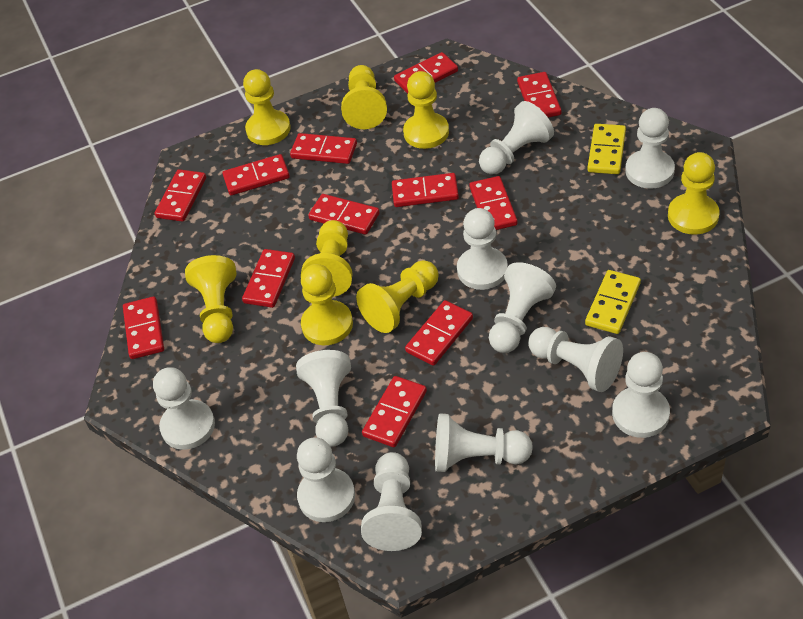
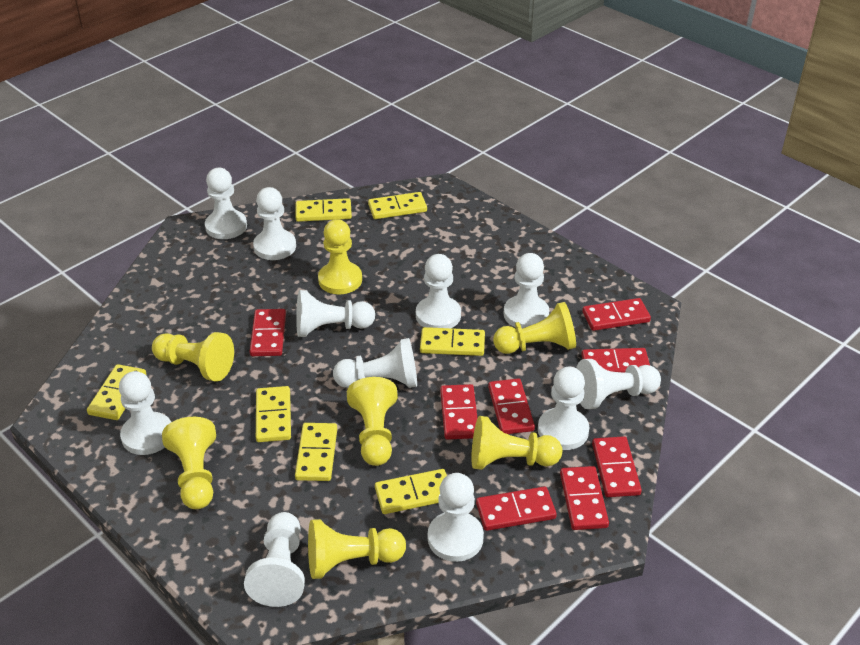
red domino: [123,296,164,359] [155,169,206,222] [222,154,290,195] [242,249,295,308] [290,133,357,164] [308,194,380,235] [362,376,427,447] [392,173,459,207] [394,52,458,94] [405,300,473,366] [469,176,517,230] [517,72,561,118] = 12 -> [250,309,286,356] [440,384,477,440] [476,486,557,531] [488,378,535,434] [560,466,609,530] [581,348,650,373] [582,298,651,331] [592,436,642,497] = 8
yellow domino: [585,270,641,334] [587,124,626,174] = 2 -> [87,364,146,420] [256,386,291,442] [295,198,352,222] [295,423,337,481] [368,192,427,219] [375,469,447,514] [420,327,485,356] = 7
yellow pawn: [185,255,236,343] [243,69,291,145] [301,220,353,297] [301,264,353,345] [341,65,387,129] [356,260,439,333] [403,71,449,149] [668,152,719,235] = 8 -> [152,332,234,382] [162,417,216,509] [308,519,406,579] [318,219,362,294] [347,377,398,466] [471,416,562,470] [493,302,576,354] = 7

